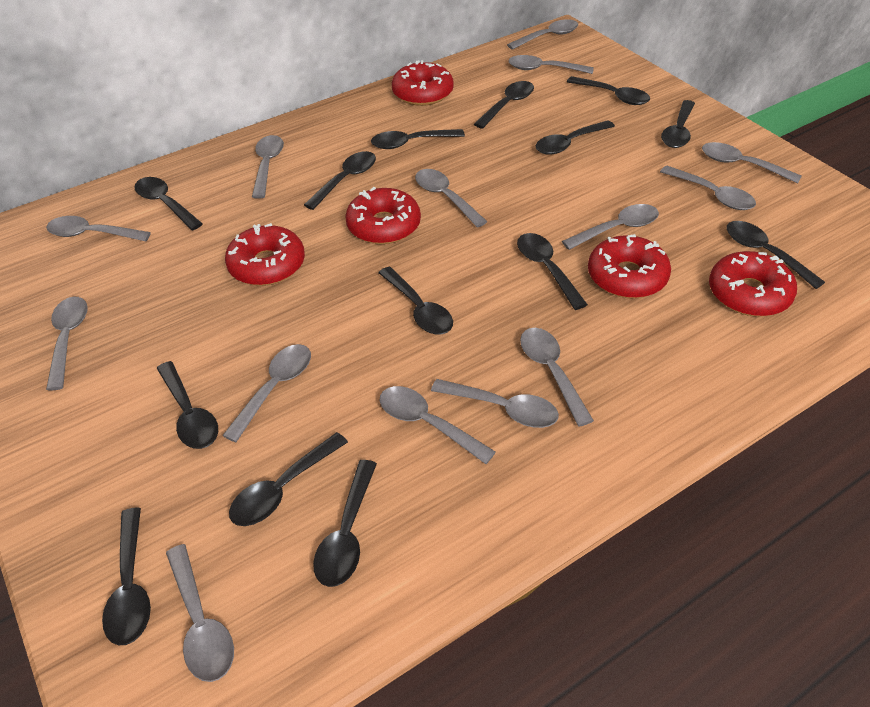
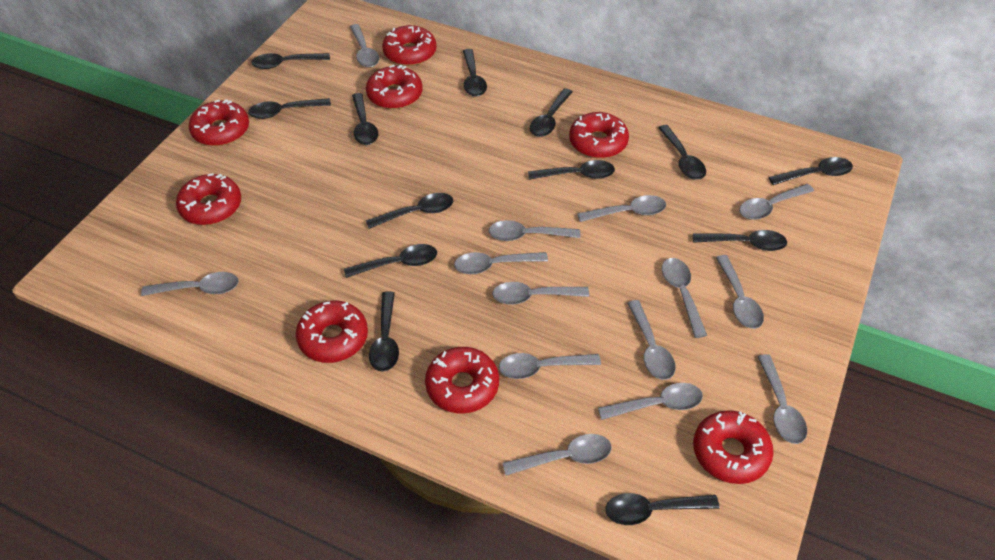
black spoon: [102,507,151,645] [134,177,203,231] [157,361,218,449] [229,432,348,526] [304,151,376,210] [313,460,377,587] [371,129,465,149] [378,267,453,334] [474,81,534,129] [517,233,588,310] [536,120,615,154] [567,76,650,105] [661,100,695,148] [726,221,825,289] = 14 -> [248,98,331,119] [251,53,330,69] [344,244,437,278] [352,93,378,145] [366,193,453,229] [369,291,399,372] [463,49,487,97] [528,160,615,180] [530,88,573,137] [606,493,719,525] [658,125,706,180] [693,230,787,251] [769,157,853,185] = 13
red donut: [225,223,305,286] [345,187,421,244] [392,60,454,106] [588,234,671,298] [709,251,797,316] = 5 -> [176,173,241,225] [189,99,249,146] [296,301,368,363] [366,65,422,109] [382,25,436,66] [425,347,499,413] [569,112,629,158] [693,410,774,484] = 8

